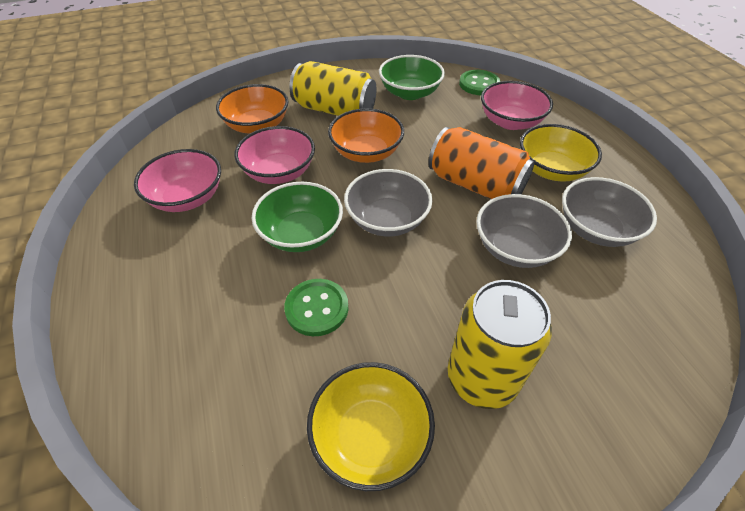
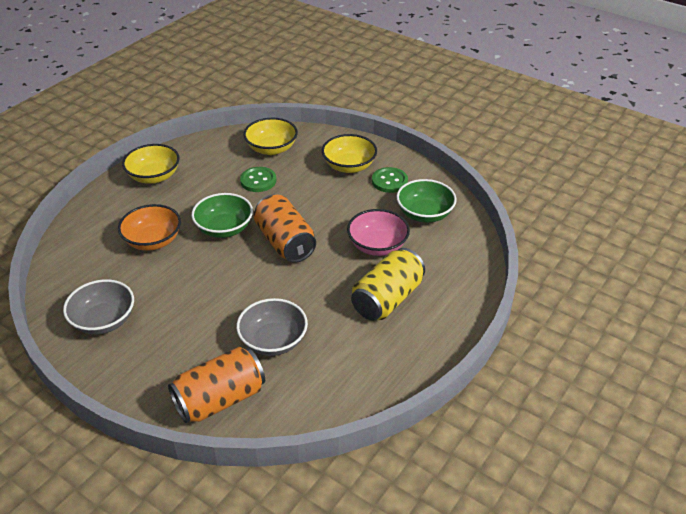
grey bowl: [344,169,432,237] [476,194,572,268] [562,177,657,247] = 3 -> [63,279,134,334] [236,298,308,356] = 2
orange bowl: [216,84,288,134] [328,108,404,163] = 2 -> [118,204,181,251] = 1
orange can: [428,127,534,199] = 1 -> [168,347,265,423] [254,195,316,263] = 2
pink bowl: [134,149,221,212] [235,126,315,184] [481,81,553,130] = 3 -> [347,209,410,256] = 1
yellow bowl: [307,362,435,491] [520,124,602,181] = 2 -> [122,144,180,184] [244,118,298,155] [322,134,377,173] = 3
yellow can: [290,61,377,116] [448,280,552,409] = 2 -> [351,248,425,321] = 1

